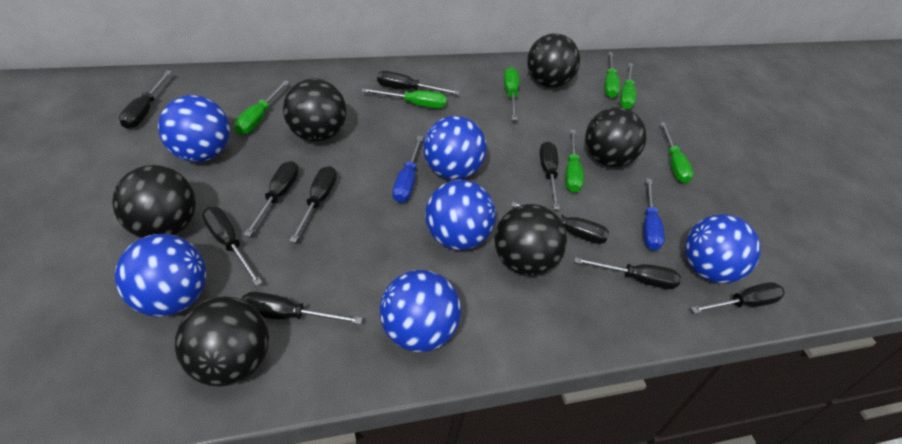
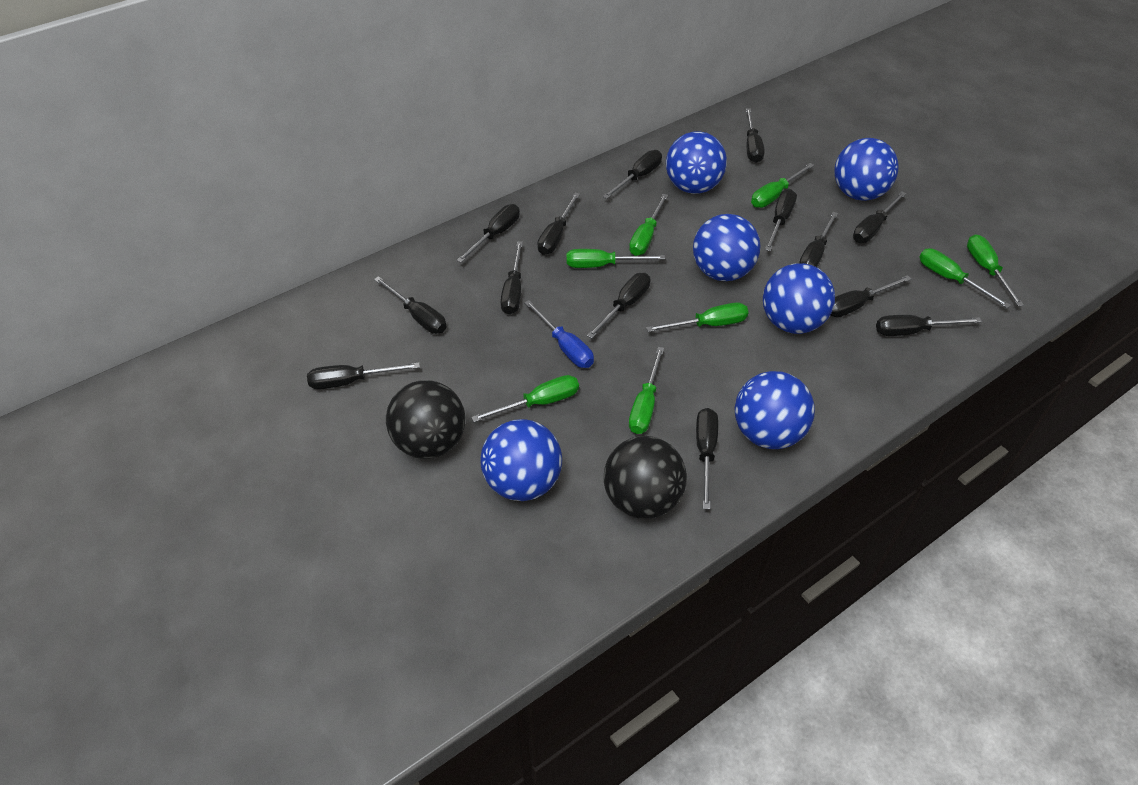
black ball: [112,165,196,238] [175,296,269,387] [283,79,347,142] [494,204,567,276] [527,33,580,88] [585,107,647,167] = 6 -> [386,380,466,459] [604,436,687,519] = 2
black screwdriver: [119,70,172,129] [202,207,263,286] [241,292,362,324] [244,161,299,237] [289,166,337,243] [377,71,460,95] [511,202,609,244] [539,141,560,210] [575,257,681,289] [691,282,785,313] = 10 -> [307,362,420,389] [374,276,447,334] [456,204,520,263] [501,241,523,314] [537,193,580,255] [587,273,650,339] [603,150,662,199] [696,408,718,510] [746,108,765,163] [765,189,797,251] [799,212,838,267] [830,275,911,317] [853,191,907,243] [876,315,982,336] = 14
blue screwdriver: [392,136,423,203] [643,178,665,250] = 2 -> [524,300,594,368] = 1
green screwdriver: [234,80,289,134] [361,88,447,109] [504,67,519,120] [565,129,584,193] [604,52,620,98] [620,63,636,109] [661,122,694,183] = 7 -> [471,375,579,422] [566,249,665,268] [629,194,668,256] [629,347,664,434] [646,302,749,332] [751,163,814,208] [919,248,1011,308] [967,234,1024,307] = 8

